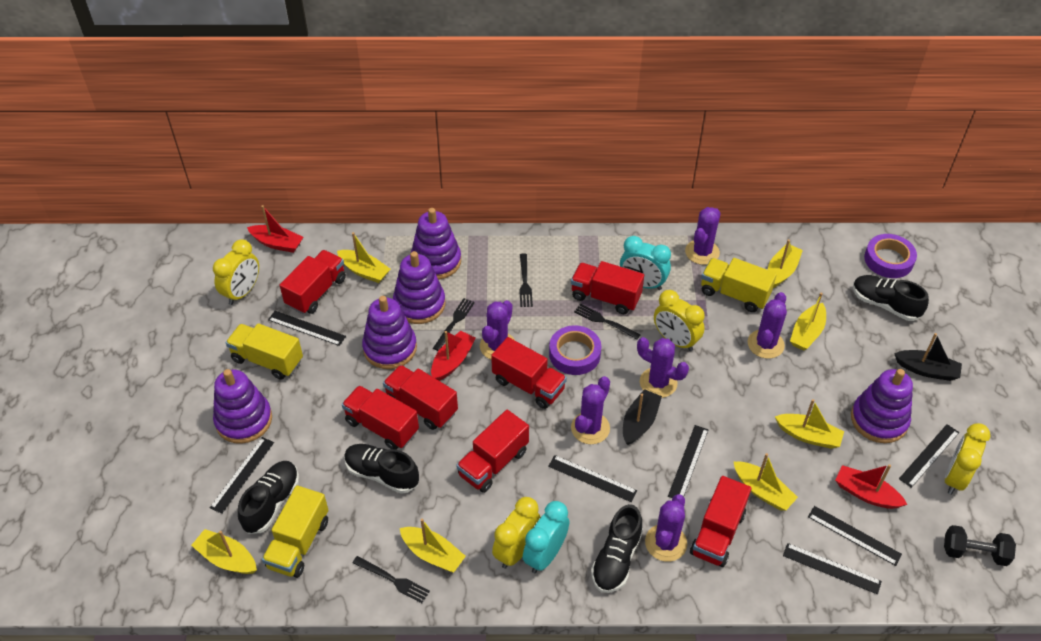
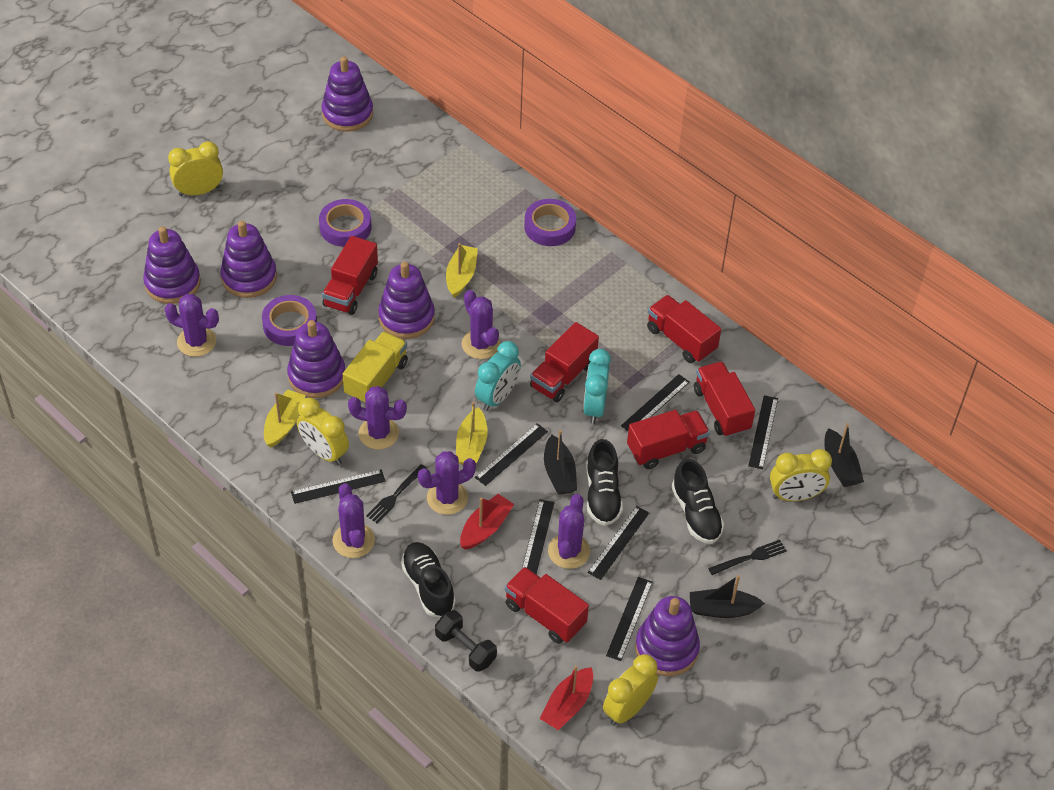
black boat: [623,389,662,445] [894,333,962,381] = 2 -> [544,430,577,495] [690,575,765,618] [825,423,864,487] = 3
black fork: [353,556,430,603] [433,298,475,351] [519,253,533,307] [574,304,640,340] = 4 -> [366,464,427,523] [708,540,787,575] = 2
black shoe: [238,461,299,534] [344,444,419,494] [591,504,643,593] [853,275,929,321] = 4 -> [401,542,456,617] [586,439,623,526] [672,459,724,544] = 3
purple stacking toy: [213,369,272,444] [362,296,417,369] [393,251,446,324] [411,208,461,280] [851,369,913,443] = 5 -> [143,226,201,304] [220,221,277,298] [287,320,345,398] [321,56,373,132] [378,261,435,339] [635,596,700,676] = 6
purple tape: [549,325,601,375] [864,234,917,278] = 2 -> [262,295,317,346] [319,199,371,247] [524,199,576,246] = 3
red boat: [247,205,303,253] [431,331,476,381] [835,464,907,509] = 3 -> [460,494,514,550] [540,665,593,730] = 2
red truck: [280,250,346,314] [342,385,419,450] [383,365,458,430] [456,410,529,493] [491,337,567,409] [571,261,644,314] [690,476,751,567] = 7 -> [322,236,378,315] [505,567,589,644] [530,322,599,402] [627,410,710,469] [647,295,721,363] [694,362,755,437] = 6
yellow boat: [191,529,257,574] [337,232,390,283] [400,518,466,573] [734,453,798,511] [768,239,803,288] [775,399,844,449] [790,293,826,351] = 7 -> [264,389,306,447] [446,243,478,298] [456,402,488,465] = 3
yellow truck: [226,323,303,380] [262,485,328,578] [701,258,777,312] = 3 -> [343,331,408,405] = 1

